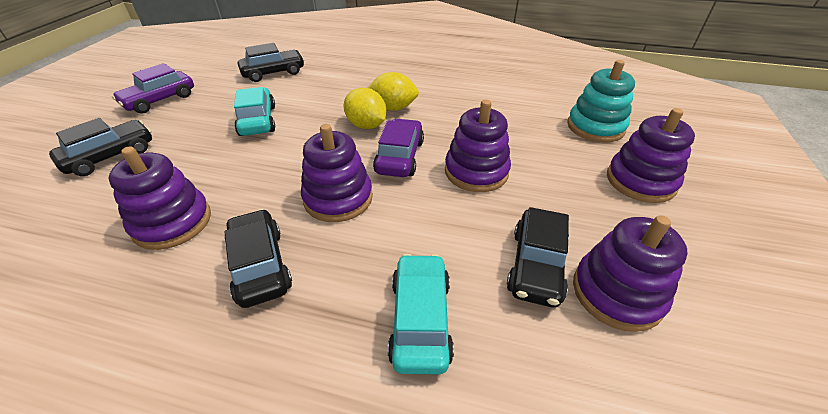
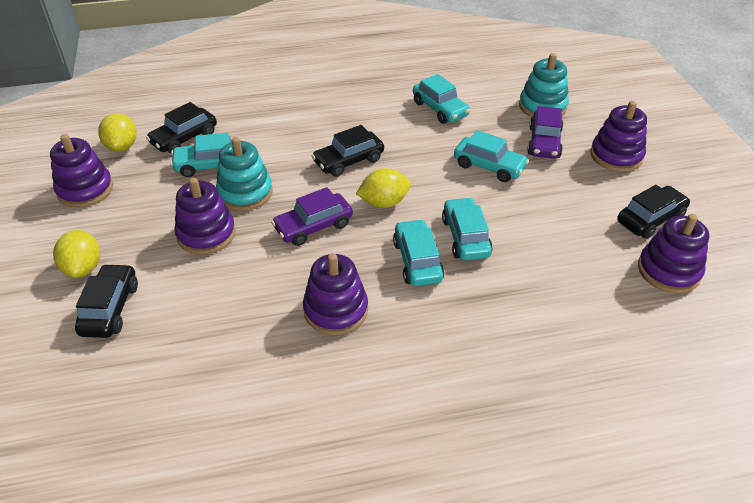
turquoise car: [234,87,275,136] [388,254,454,375] = 2 -> [170,133,232,177] [393,219,444,286] [413,74,470,124] [442,197,493,260] [454,130,529,182] = 5
turquoise stacking toy: [567,60,635,143] = 1 -> [216,137,273,211] [519,53,569,117] = 2
yellow lemon: [344,88,387,129] [368,72,419,111] = 2 -> [53,230,100,278] [98,113,137,152] [356,168,411,208] = 3

